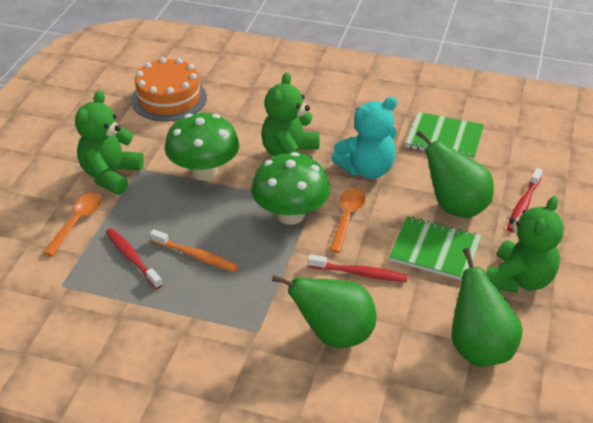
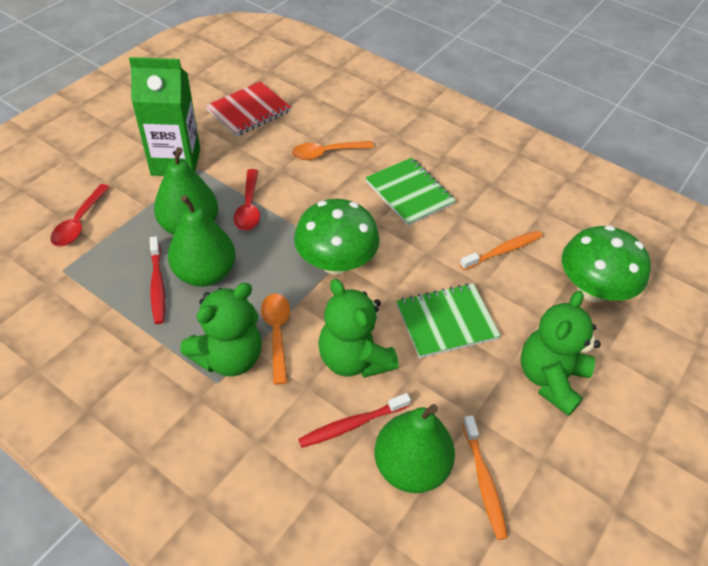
green carton: none = 0 -> [129,57,200,176] = 1
orange cake: [131,57,207,121] = 1 -> none = 0
orange toothbrush: [150,229,238,272] = 1 -> [460,231,542,270] [462,415,508,540] = 2
red notebook: none = 0 -> [206,81,291,136] = 1
red spoon: none = 0 -> [51,184,110,246] [234,169,260,231] = 2
red toothbrush: [106,228,163,289] [308,254,408,282] [507,168,543,232] = 3 -> [150,236,165,324] [298,393,411,448] = 2
turquoise teddy bear: [331,97,397,179] = 1 -> none = 0

